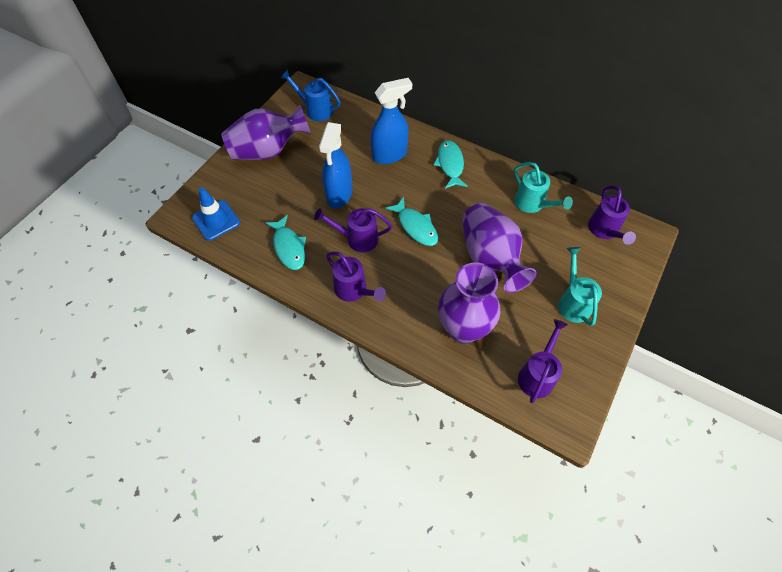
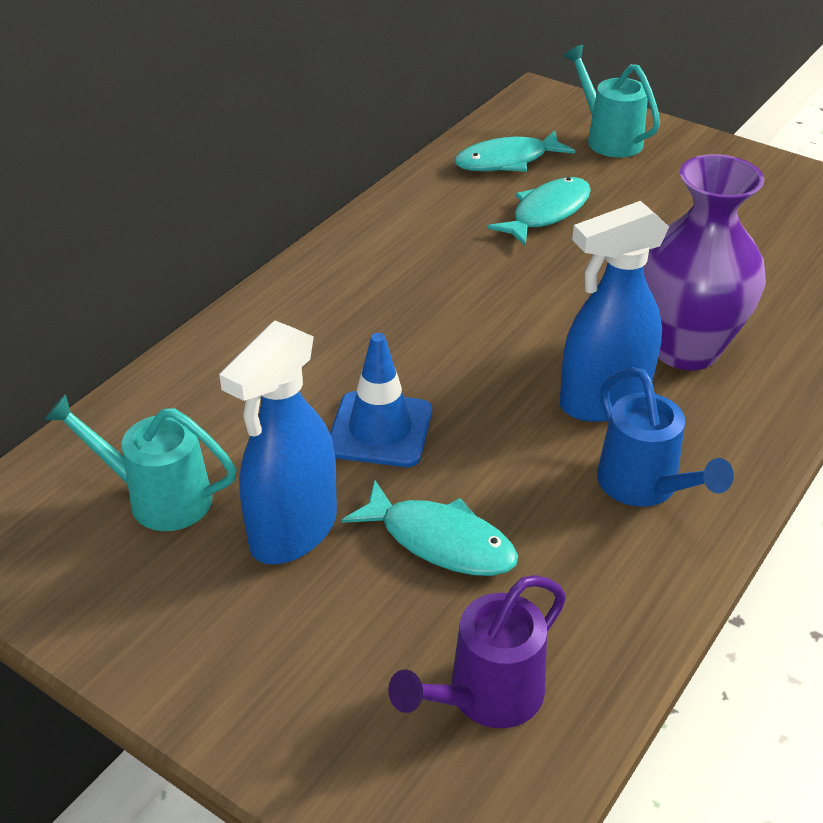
purple vase: [221,105,311,160] [438,262,500,344] [462,203,537,293] = 3 -> [643,154,766,370] = 1
purple watering can: [314,208,392,252] [326,252,386,302] [518,319,568,403] [588,186,636,245] = 4 -> [388,575,566,728] = 1

